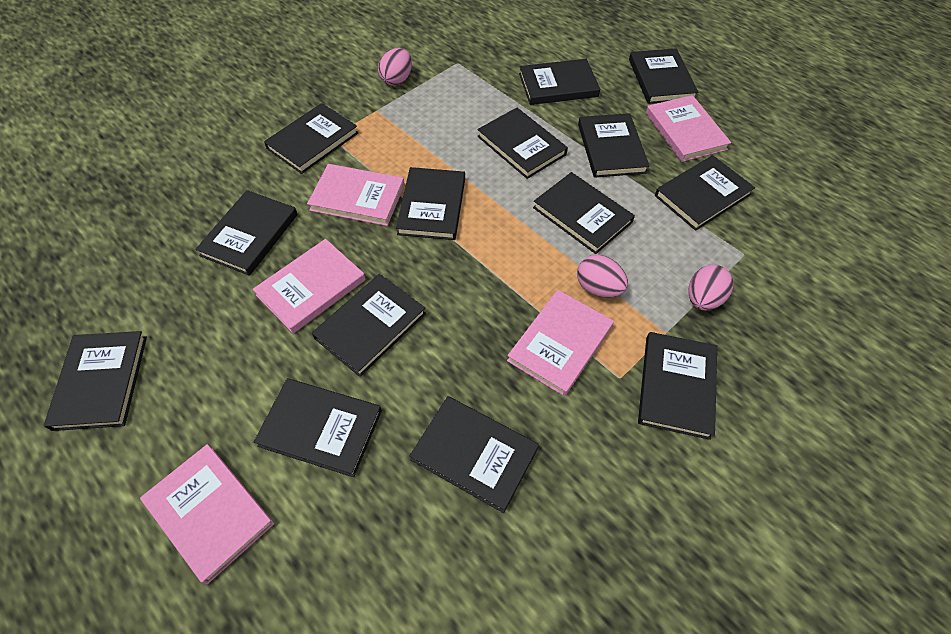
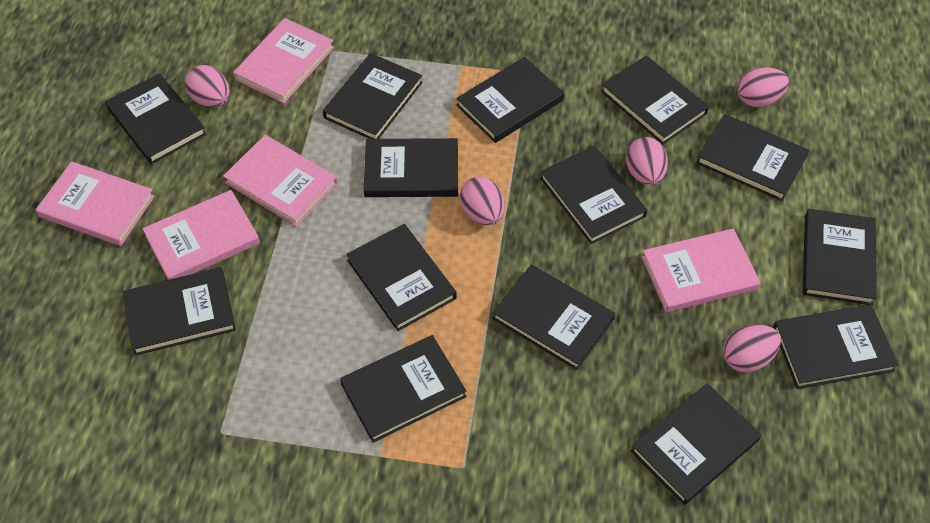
pink egg: [378,48,412,86] [577,255,628,298] [688,264,734,310] = 3 -> [185,65,230,107] [460,177,504,225] [626,137,668,185] [723,324,781,373] [737,67,789,108] = 5

